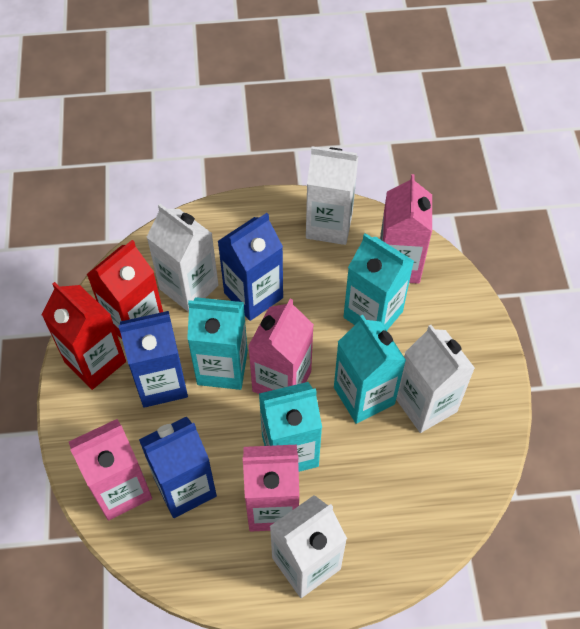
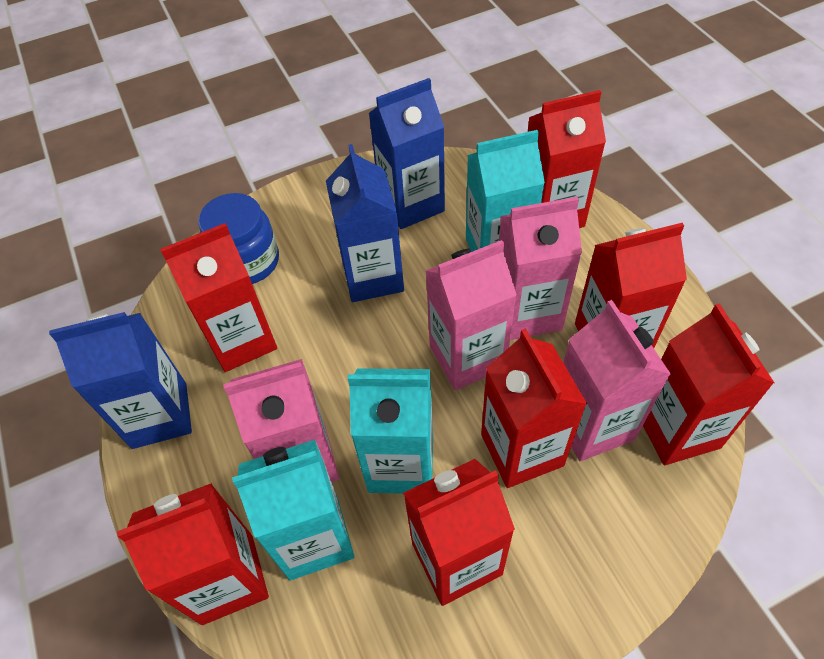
blue jar: none = 0 -> [198,193,279,284] = 1
red carton: [41,282,126,390] [87,240,163,339] = 2 -> [117,483,269,625] [160,223,277,372] [403,459,515,606] [481,328,587,488] [528,90,606,228] [575,223,687,348] [643,303,774,465] = 7
turquoise carton: [187,297,248,390] [259,382,322,472] [334,315,406,424] [344,233,414,330] = 4 -> [232,440,354,580] [348,368,433,494] [466,130,545,252] = 3
white carton: [147,204,218,312] [270,495,347,598] [306,146,358,245] [396,325,475,433] = 4 -> none = 0

